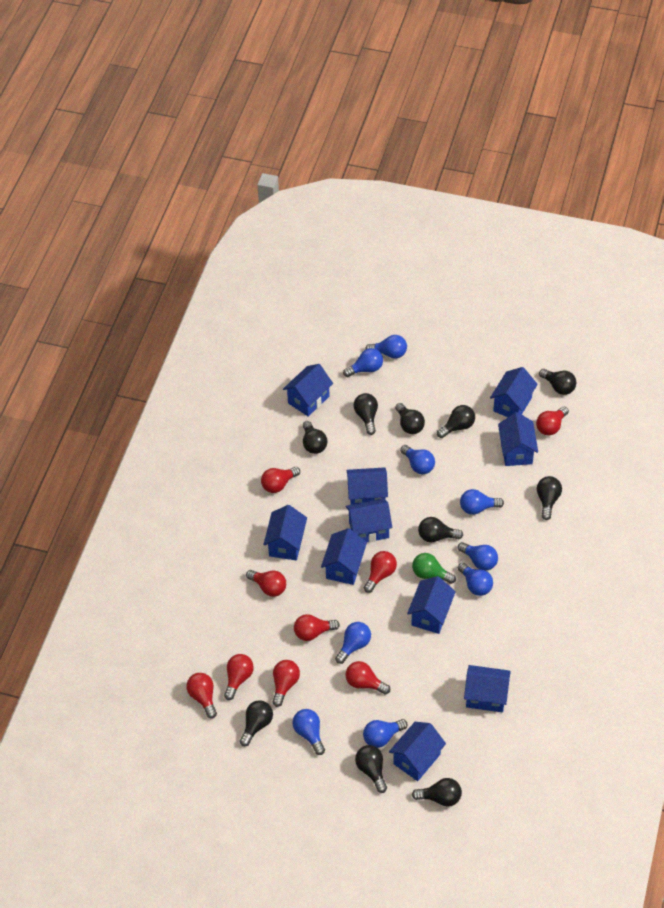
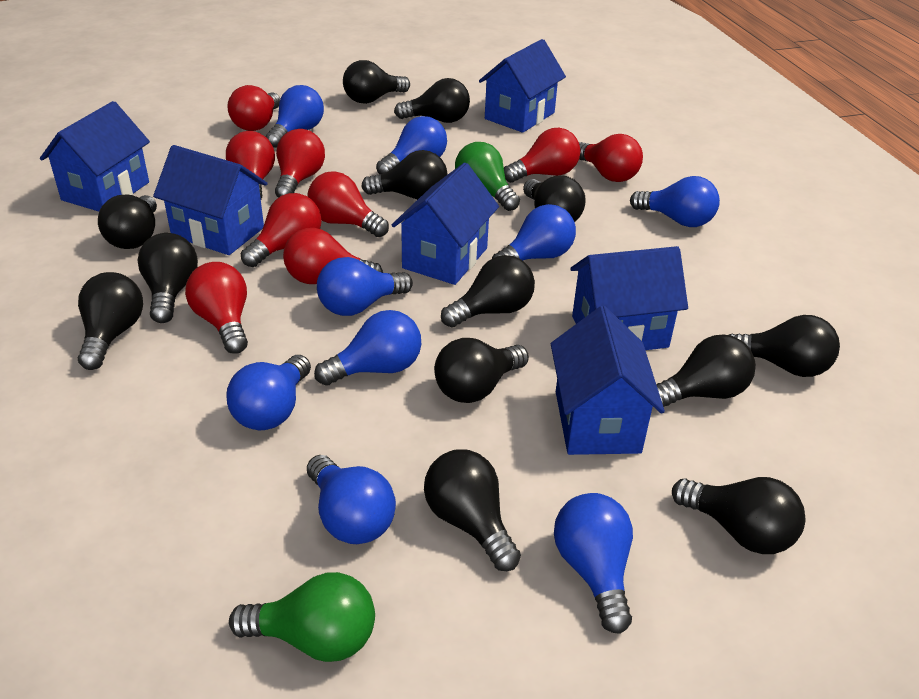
black light bulb: [240,700,273,746] [303,421,327,454] [353,393,378,435] [355,745,387,793] [395,403,425,434] [412,778,462,807] [418,517,463,542] [437,405,475,438] [537,476,562,520] [539,369,576,395] = 10 -> [78,272,143,370] [98,195,157,249] [137,233,198,323] [343,60,410,104] [361,150,448,200] [394,78,470,123] [424,449,521,571] [434,338,529,403] [441,255,535,327] [523,175,586,222] [656,334,756,407] [672,477,805,554] [729,315,840,377] = 13
blue house: [263,505,307,561] [283,364,333,416] [321,528,367,585] [346,467,388,505] [346,498,392,543] [389,722,446,781] [407,576,456,634] [464,665,511,712] [490,367,538,417] [498,412,538,466] = 10 -> [40,101,150,212] [153,145,268,255] [392,163,499,285] [479,39,566,133] [551,306,665,455] [570,246,688,350] = 6
green light bulb: [412,553,456,584] = 1 -> [229,572,375,662] [455,142,520,211] = 2

